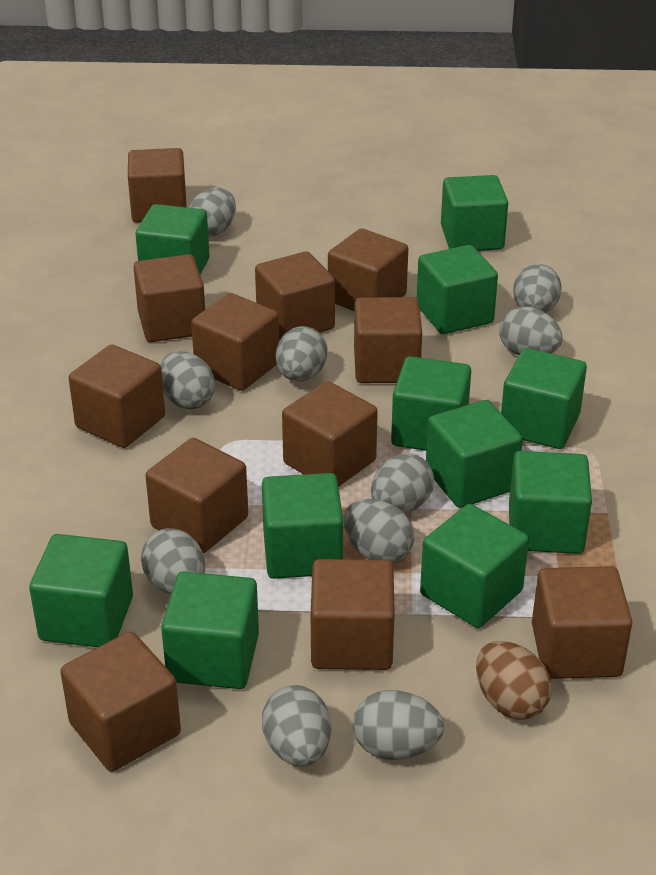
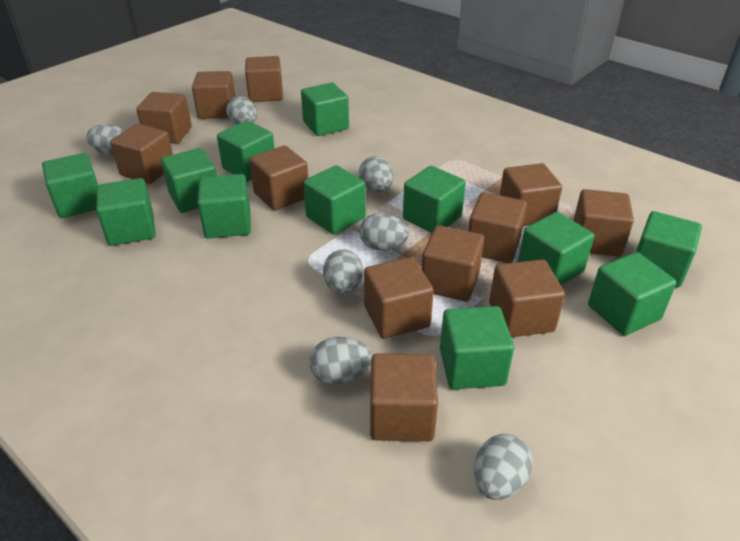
brown egg: [476,641,552,719] = 1 -> none = 0
green cube: [29,534,133,647] [136,204,209,274] [161,572,259,689] [262,473,343,579] [391,356,471,451] [417,245,498,334] [420,504,529,628] [426,400,523,508] [441,175,508,251] [501,348,587,449] [509,451,592,554] = 11 -> [42,153,98,218] [96,178,155,246] [161,148,217,213] [197,174,251,238] [217,121,275,182] [301,83,349,136] [303,165,366,235] [403,166,466,233] [440,306,514,389] [518,212,594,285] [588,252,677,336] [636,211,702,287] = 12
grey egg: [141,528,205,594] [160,351,215,409] [189,188,236,237] [262,685,331,767] [276,326,327,381] [344,499,415,563] [353,690,444,760] [371,453,434,513] [499,307,562,355] [513,264,562,313] = 10 -> [86,124,124,156] [226,96,257,125] [309,337,372,385] [323,249,363,295] [359,156,393,192] [359,213,409,251] [474,434,533,500] = 7

